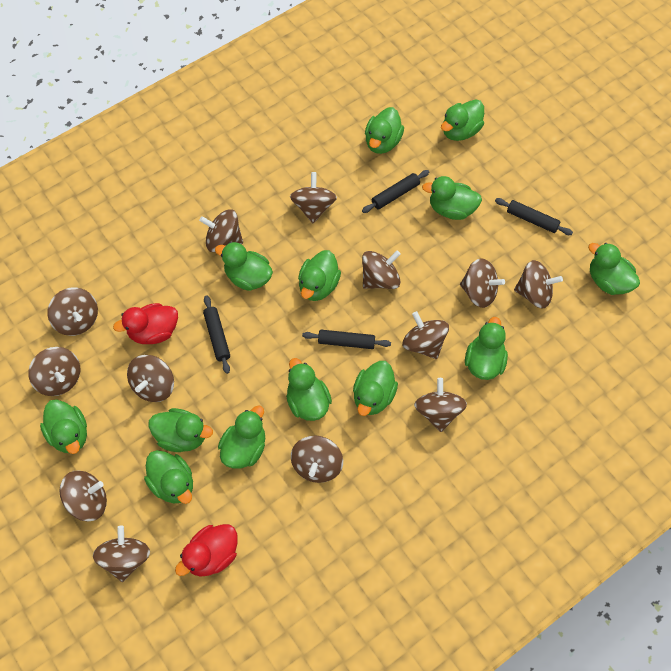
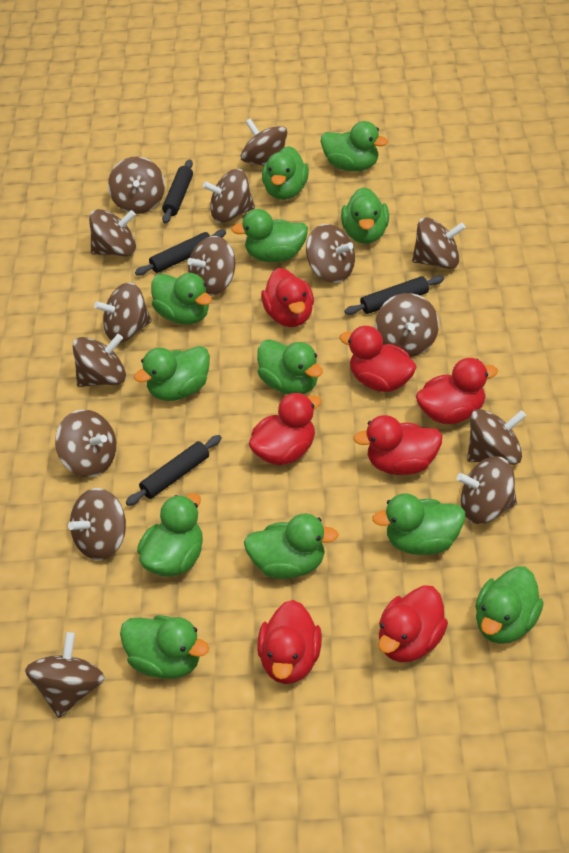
brown spinning top: [28,347,80,396] [47,287,98,336] [60,470,107,521] [93,526,150,582] [127,355,174,402] [199,209,243,252] [290,172,337,223] [291,436,343,483] [362,251,401,289] [402,311,449,359] [414,378,467,432] [460,258,505,308] [514,260,563,308] = 13 -> [25,632,104,718] [55,409,116,477] [68,488,126,560] [73,334,126,387] [89,209,136,256] [94,282,152,343] [108,157,165,214] [187,236,235,296] [203,169,255,223] [241,118,287,166] [306,224,355,283] [375,293,439,357] [412,217,466,269] [457,456,517,524] [467,409,526,465] = 15
green duck: [40,400,87,454] [144,450,193,504] [149,408,213,452] [215,242,273,291] [218,405,265,469] [286,358,332,421] [298,250,341,301] [353,361,398,416] [365,107,404,154] [422,176,482,220] [441,99,484,141] [465,317,508,380] [588,243,640,295] = 13 -> [120,615,209,679] [134,346,210,401] [137,493,203,577] [151,273,212,325] [231,209,308,262] [244,513,339,579] [257,339,323,394] [262,146,309,200] [321,121,388,171] [341,187,389,244] [372,493,465,555] [475,566,544,644] = 12
red duck: [113,303,178,344] [175,524,238,577] = 2 -> [249,393,322,465] [257,600,322,684] [261,268,314,327] [339,326,417,392] [353,415,443,475] [378,585,448,662] [416,358,498,424] = 7

